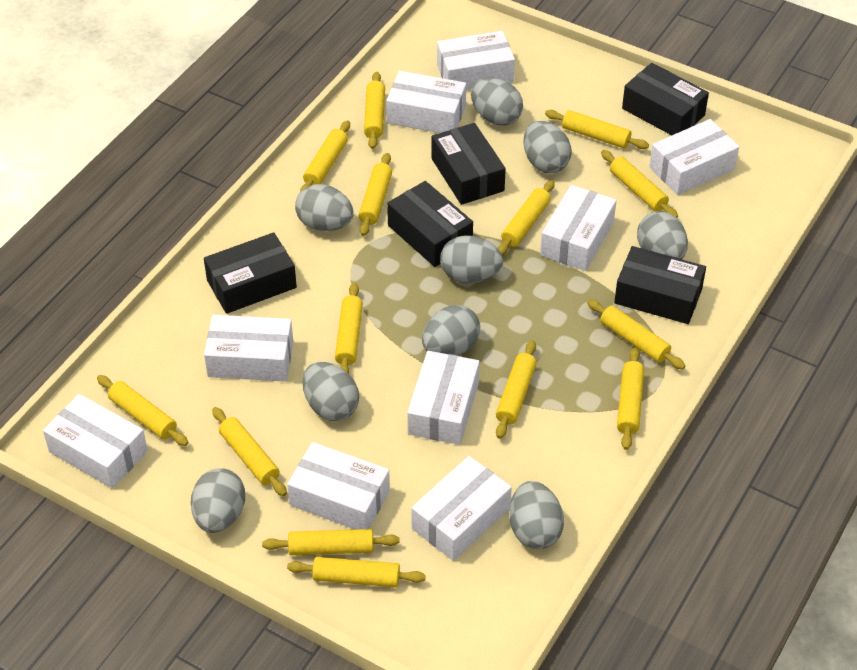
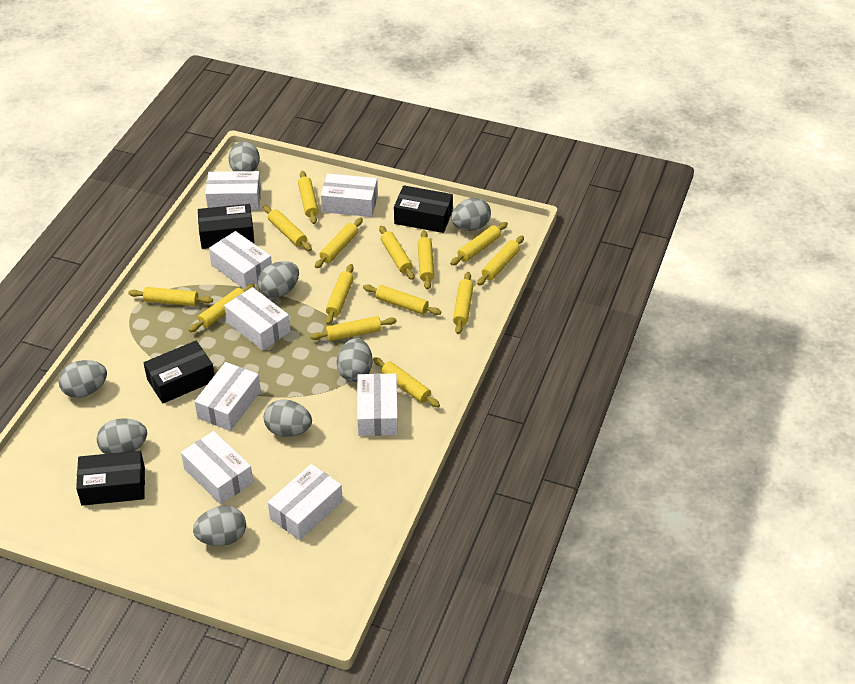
black box: [204,232,297,314] [387,181,473,267] [432,123,506,205] [614,246,706,324] [622,63,709,135] = 5 -> [76,451,145,506] [144,341,215,403] [198,204,254,249] [394,185,453,233] = 4
grey egg: [191,468,245,533] [295,184,354,231] [303,362,359,421] [422,305,480,356] [440,235,503,283] [471,78,523,126] [509,481,564,549] [523,121,571,173] [637,211,688,259] = 9 -> [58,360,107,398] [97,418,147,454] [193,506,246,546] [229,142,260,171] [258,261,299,298] [264,399,312,437] [337,338,373,382] [451,198,491,231] = 8
white box: [43,394,148,489] [204,315,293,382] [287,442,390,530] [386,71,466,133] [407,351,480,445] [411,456,512,561] [437,31,515,90] [540,185,617,271] [649,119,739,195] = 9 -> [181,431,253,504] [194,362,261,431] [205,171,261,210] [209,231,272,289] [224,287,290,350] [268,464,343,540] [321,174,378,217] [357,373,398,436] = 8

